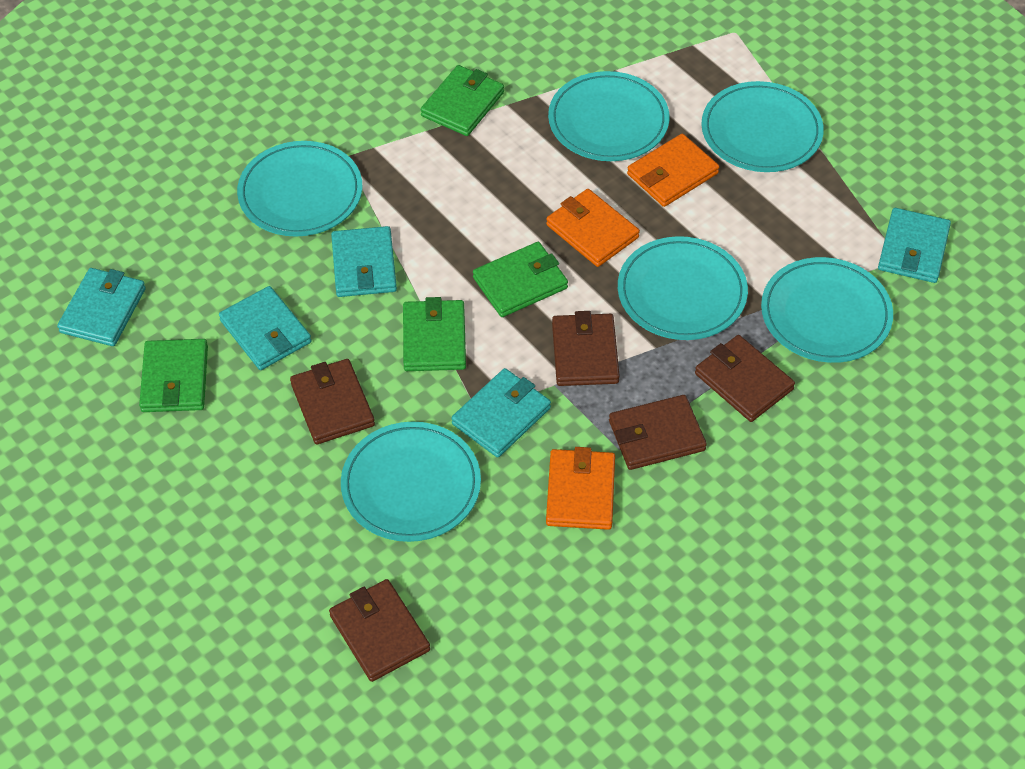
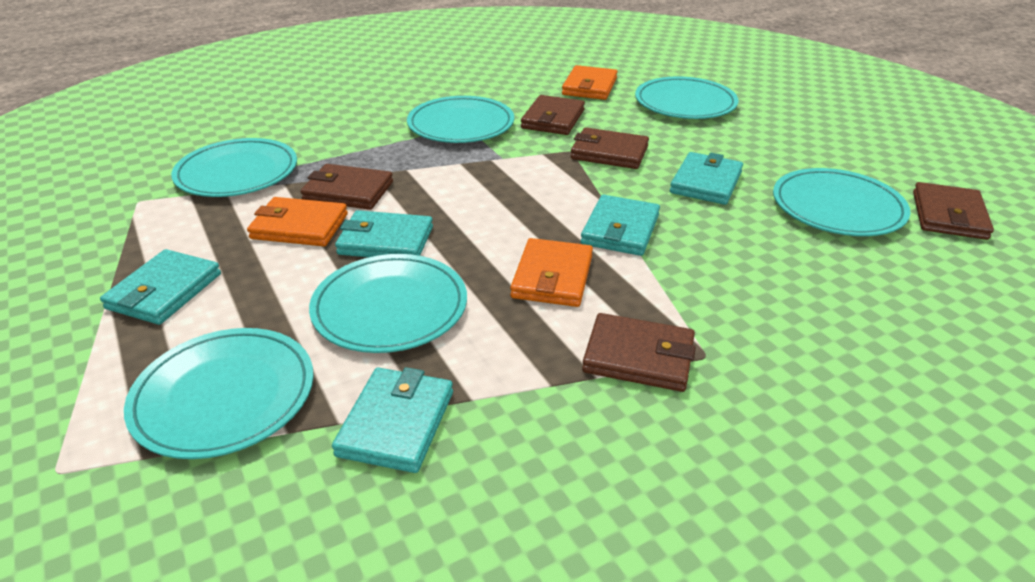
green wallet: [139,339,208,412] [403,297,466,371] [421,65,504,136] [473,242,568,317] = 4 -> none = 0

